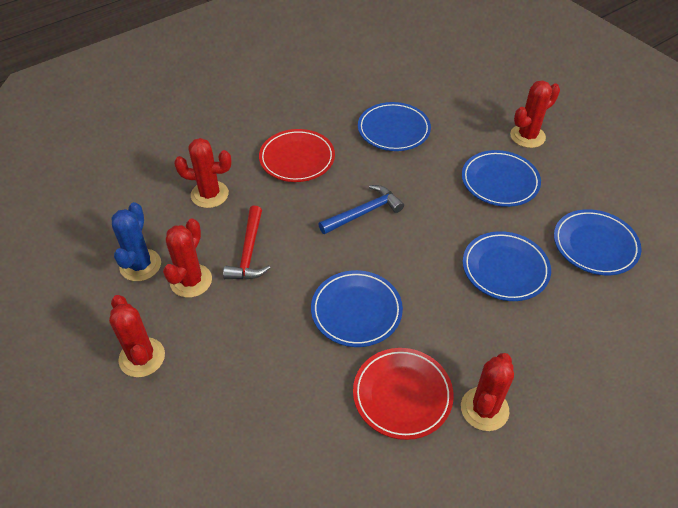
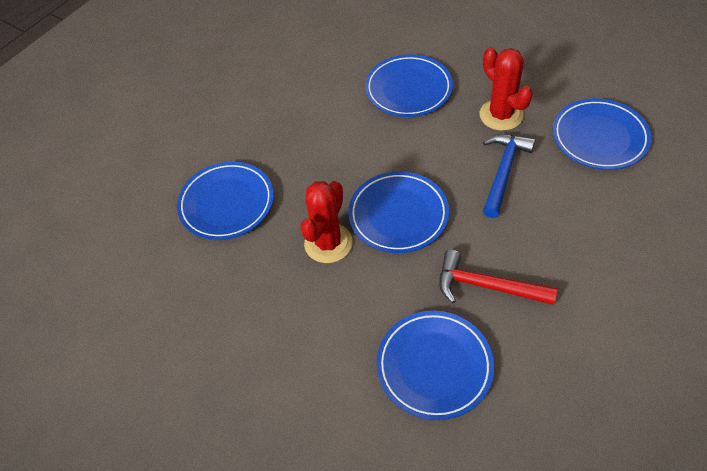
blue cactus: [111,202,161,281] = 1 -> none = 0
red cactus: [109,295,165,377] [163,218,212,298] [174,138,232,208] [461,353,514,431] [510,80,560,148] = 5 -> [300,181,352,263] [479,47,533,131] = 2
red plate: [259,129,335,182] [353,348,454,440] = 2 -> none = 0

